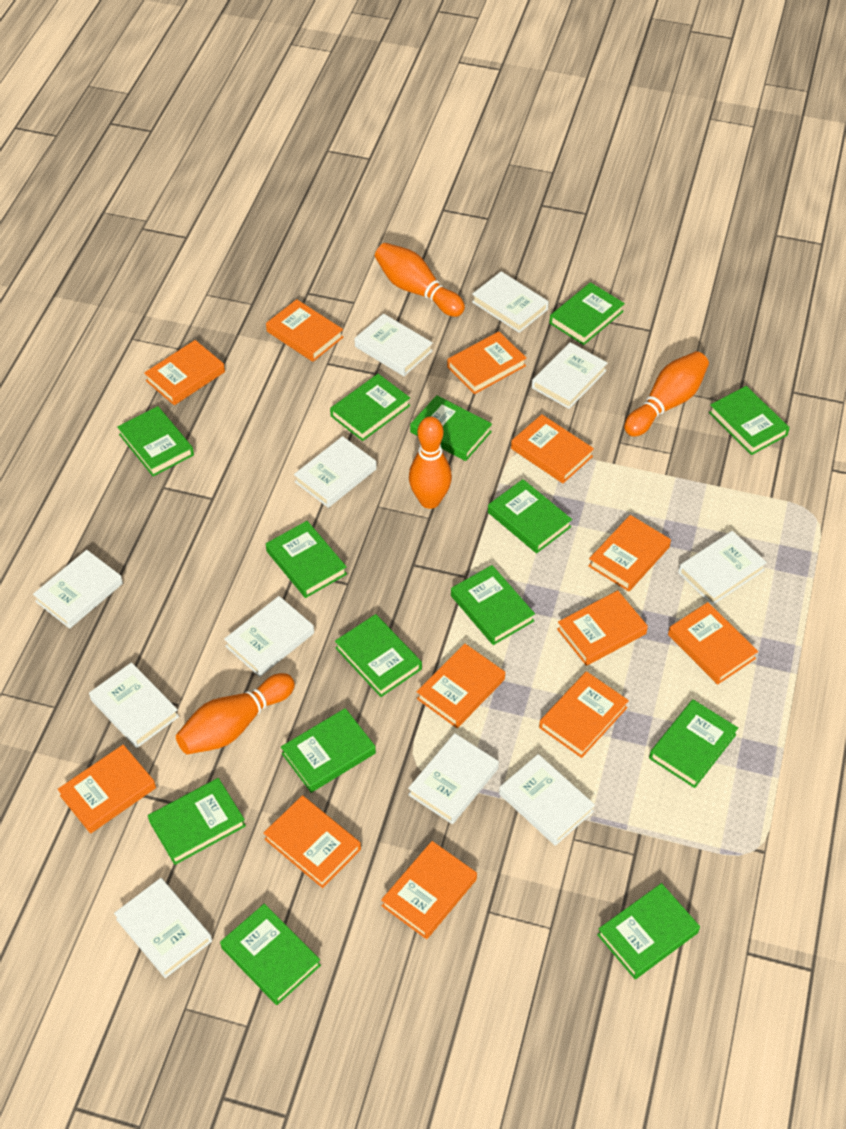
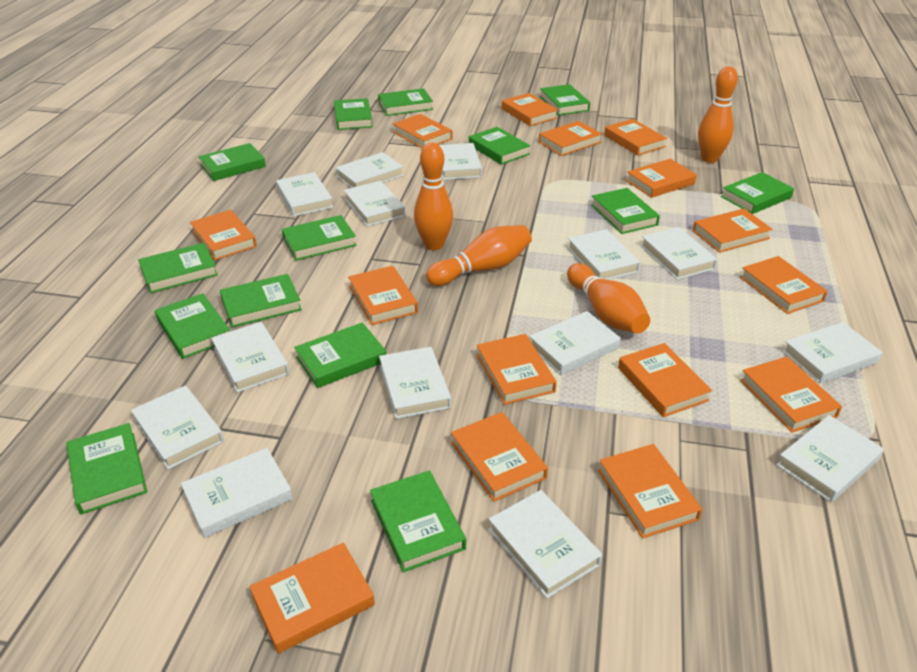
orange book: [58,745,156,834] [144,340,225,405] [264,795,361,888] [266,299,343,362] [381,841,477,939] [417,644,505,728] [447,332,527,394] [511,414,594,483] [539,671,629,758] [557,590,648,666] [588,515,671,592] [668,602,758,685] = 12 -> [190,210,257,260] [249,542,375,654] [348,266,418,325] [393,114,453,149] [451,412,548,502] [477,334,557,405] [502,93,558,126] [539,121,602,156] [598,444,702,539] [604,119,667,156] [618,343,712,417] [626,159,697,198] [693,209,773,253] [740,256,828,314] [740,356,842,433] = 15
white book: [33,550,123,629] [89,662,179,748] [114,878,212,978] [224,596,314,677] [294,436,377,508] [354,313,433,376] [408,733,499,824] [472,271,549,333] [499,754,595,846] [532,342,607,409] [678,531,767,605] = 11 -> [131,385,224,470] [181,448,293,538] [211,322,289,393] [276,172,333,216] [336,152,404,188] [344,181,405,227] [379,347,451,419] [439,143,482,180] [488,490,602,599] [529,311,621,375] [567,229,640,280] [640,227,718,280] [777,415,884,502] [782,322,882,384] = 14

